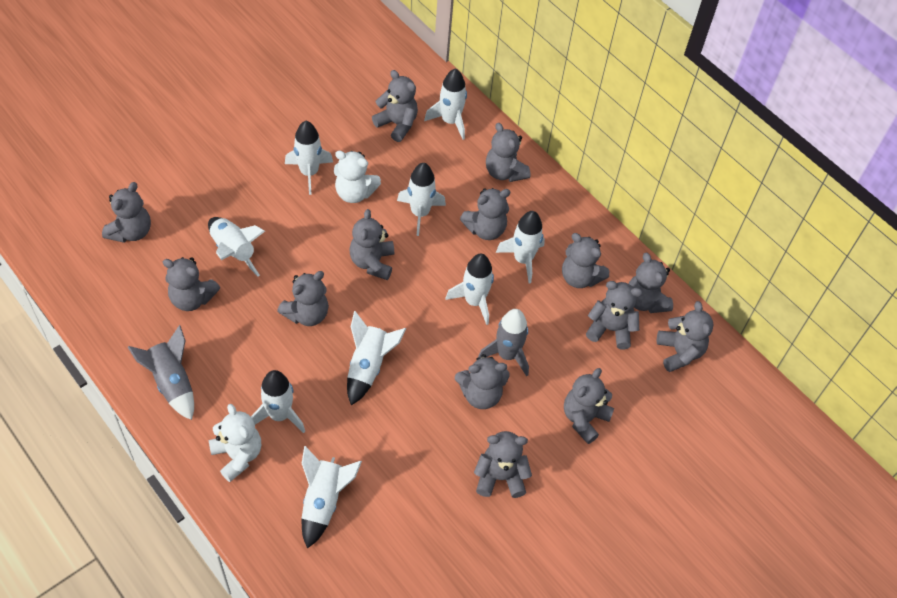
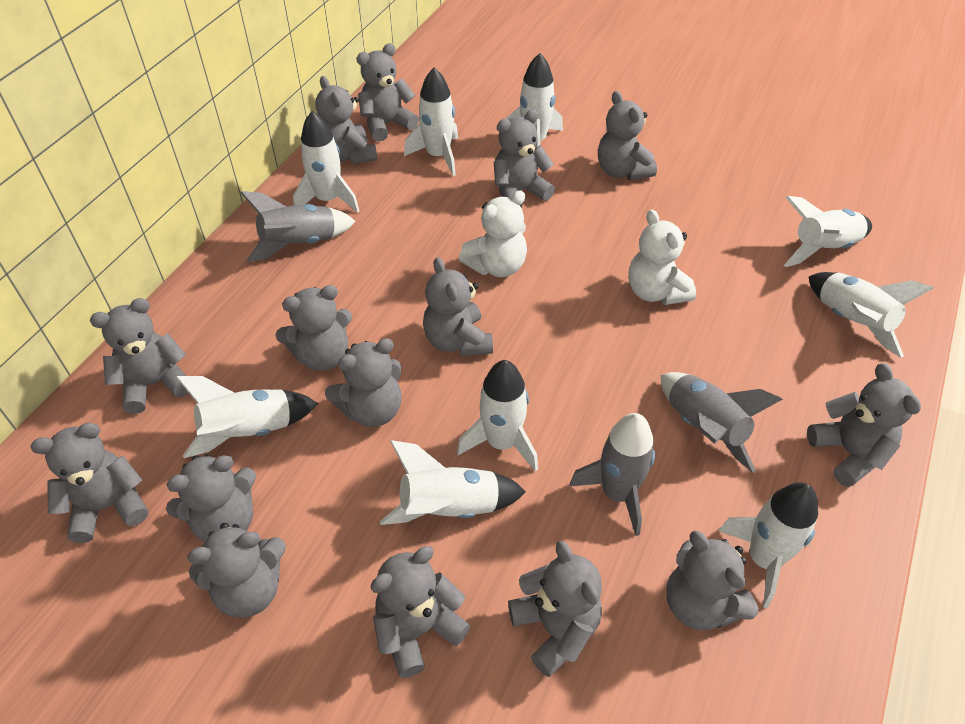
grey rocket: [128,325,194,420] [478,309,529,376] = 2 -> [240,191,356,262] [570,413,655,536] [661,372,783,473] = 3
grey teddy bear: [102,182,151,243] [163,257,220,311] [277,271,329,326] [350,209,394,280] [372,70,418,142] [455,354,509,409] [460,188,510,240] [474,431,532,498] [486,123,531,182] [562,233,609,288] [564,368,614,444] [586,281,643,350] [628,253,673,313] [657,301,714,372] = 14 -> [31,423,148,543] [90,298,189,414] [166,454,256,542] [187,523,286,618] [275,285,352,371] [315,76,377,164] [325,338,402,427] [356,43,419,142] [371,546,471,678] [423,257,493,356] [494,110,555,208] [508,541,602,677] [598,91,657,180] [666,531,758,630] [807,363,921,487] = 15

